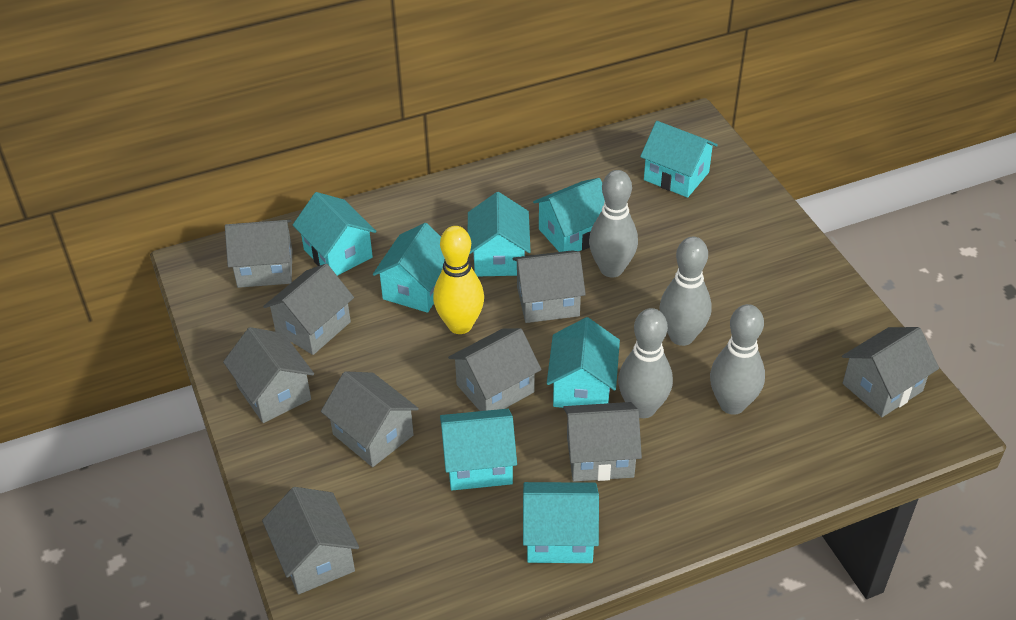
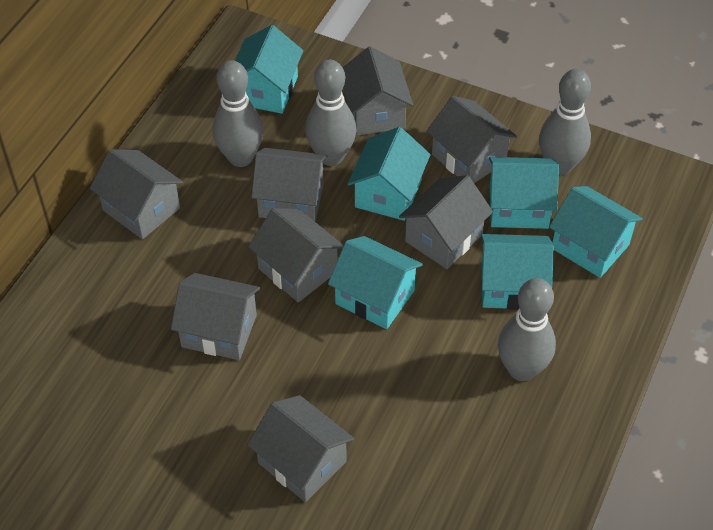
grey house: [223,327,314,423] [225,220,292,288] [262,487,359,594] [263,264,354,355] [321,371,419,467] [448,328,542,411] [512,250,586,323] [563,402,642,481] [842,327,939,417] = 9 -> [90,149,183,239] [171,273,260,360] [247,395,354,502] [248,208,344,303] [251,148,327,222] [342,46,413,136] [399,175,493,269] [427,96,517,183] = 8
turquoise house: [293,192,377,276] [373,223,445,313] [440,409,517,490] [468,192,531,277] [523,482,599,563] [533,178,605,252] [547,317,620,408] [640,121,718,198] = 8 -> [235,25,303,114] [328,236,423,329] [348,127,431,221] [481,234,554,310] [489,157,559,229] [549,186,643,278] = 6
yellow bowling pin: [433,226,484,334] = 1 -> none = 0

